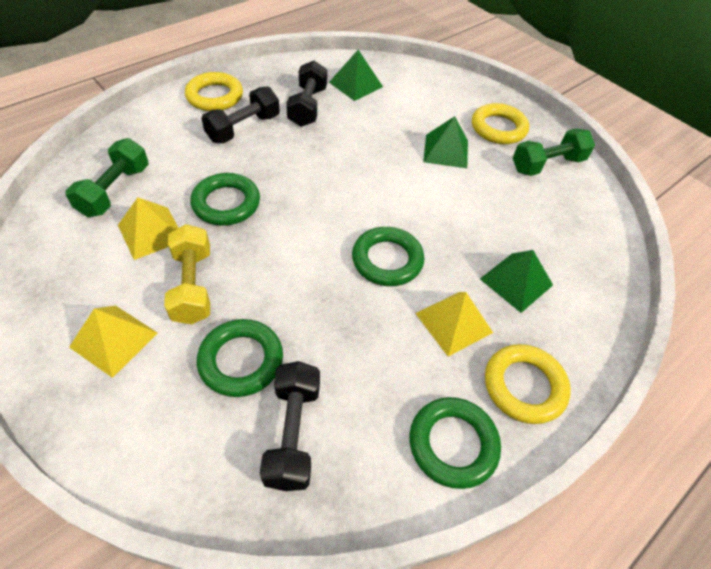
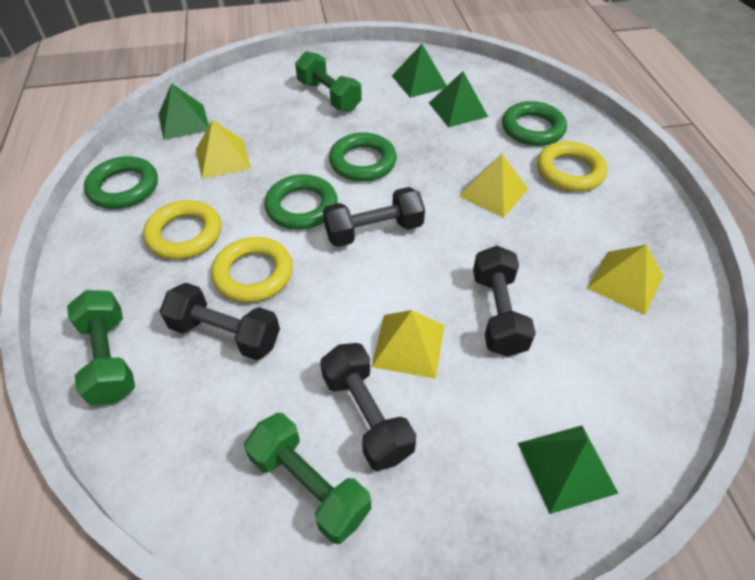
black dumbbell: [201,86,280,143] [260,361,320,491] [286,61,327,127] = 3 -> [159,283,280,360] [320,343,416,471] [323,187,425,247] [473,245,536,357] = 4
green dumbbell: [66,138,149,217] [513,128,595,176] = 2 -> [67,290,135,406] [244,413,371,544] [295,51,362,112] = 3
green pyramid: [329,50,383,101] [423,116,468,168] [480,250,553,313] = 3 -> [159,83,209,140] [392,44,447,98] [429,71,488,127] [518,426,619,514] = 4
yellow dumbbell: [164,224,210,324] = 1 -> none = 0
yellow pyramid: [69,305,158,378] [118,197,179,260] [415,292,493,357] = 3 -> [196,120,251,179] [371,310,445,379] [459,154,528,218] [587,244,663,315] = 4

